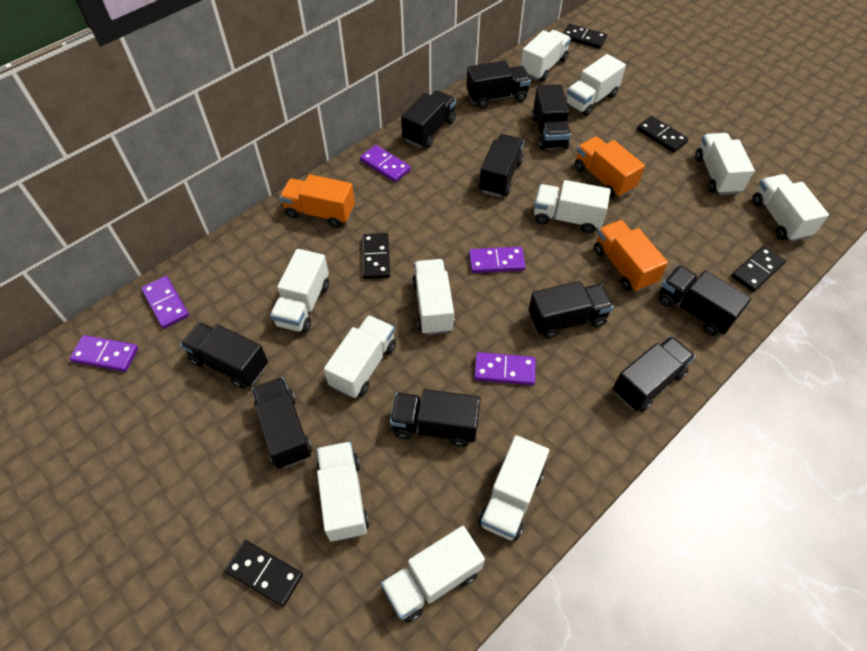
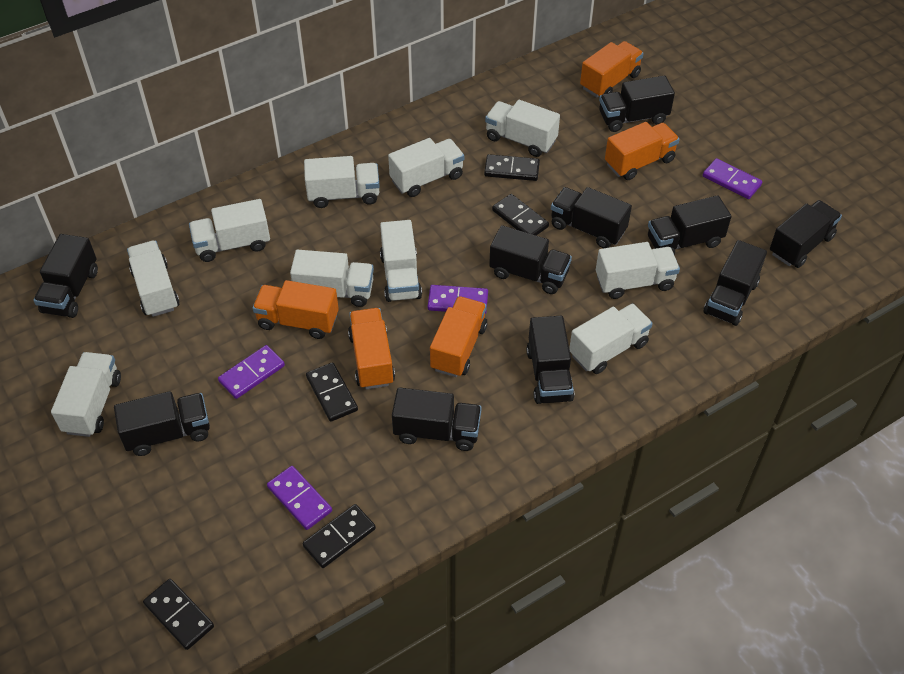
orange truck: [279,174,355,228] [575,136,645,198] [594,220,668,292] = 3 -> [253,280,339,339] [348,308,395,389] [430,296,487,377] [580,41,644,98] [605,122,680,180] = 5
purple domino: [70,335,138,372] [141,276,189,329] [360,145,411,182] [469,247,526,273] [474,352,536,385] = 5 -> [218,345,285,399] [267,466,332,530] [428,285,488,314] [703,158,762,199] = 4
white truck: [270,249,329,333] [317,442,369,541] [324,315,396,398] [381,526,485,623] [412,259,455,335] [478,435,549,541] [521,30,571,82] [534,180,611,234] [566,54,626,116] [695,133,755,195] [752,174,829,242] = 11 -> [51,352,121,437] [127,240,179,317] [189,199,270,262] [290,250,374,307] [304,156,380,208] [380,220,422,302] [388,138,464,197] [485,100,560,157] [569,303,653,374] [596,242,680,299] = 10

